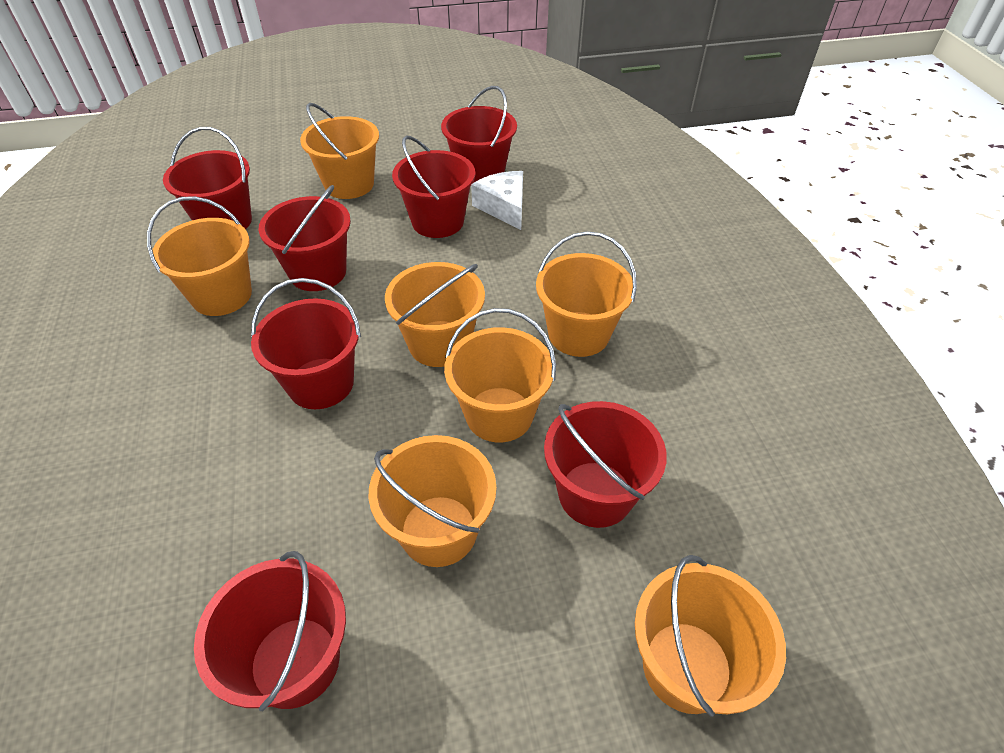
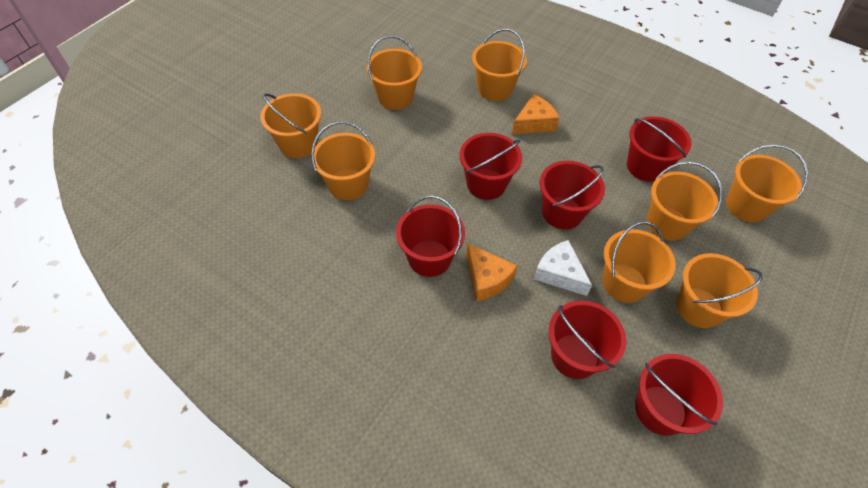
orange bucket: [147,196,252,316] [300,103,379,199] [369,435,496,567] [385,262,485,367] [444,308,556,443] [536,231,637,357] [635,555,786,716] = 7 -> [261,93,321,158] [311,122,375,200] [366,35,422,110] [472,28,527,101] [602,221,676,303] [647,162,723,241] [676,253,763,328] [726,144,808,222] = 8
orange cheese: none = 0 -> [466,243,517,301] [512,94,560,134] = 2
red bucket: [163,127,252,229] [194,551,346,711] [251,278,361,409] [259,185,351,291] [392,136,475,238] [441,86,517,186] [544,401,667,528] = 7 -> [396,196,465,277] [460,133,522,200] [540,161,605,230] [549,300,627,379] [627,116,692,182] [635,354,723,436] = 6

